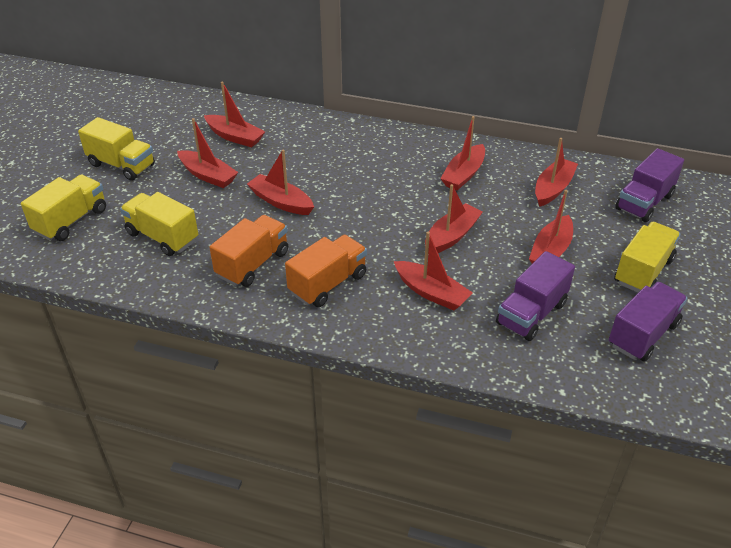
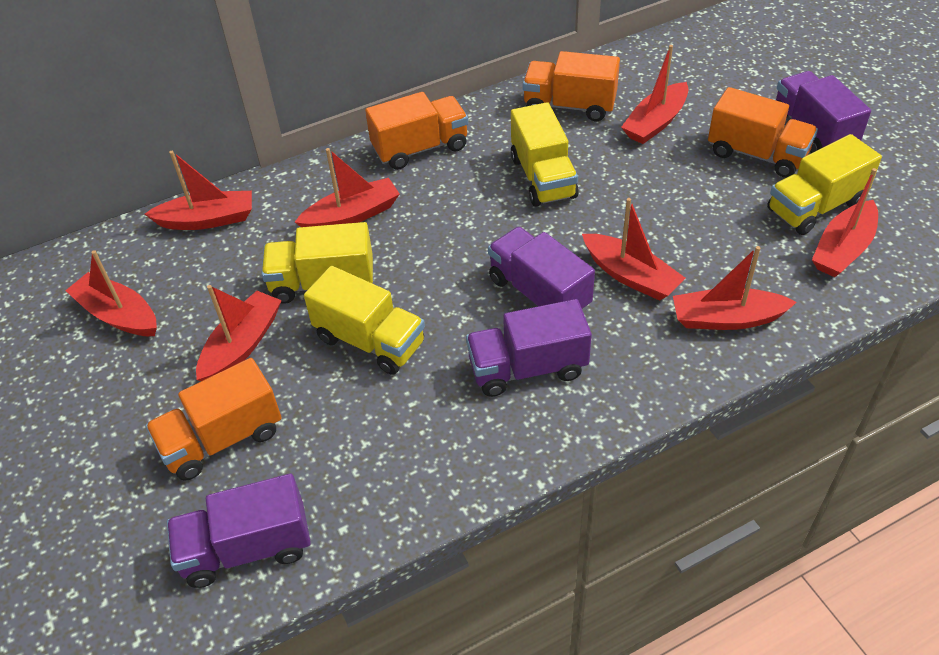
orange truck: [209,215,288,287] [285,235,367,307] = 2 -> [145,358,282,481] [365,92,468,170] [523,51,620,121] [708,87,818,178] = 4
purple truck: [496,251,575,341] [609,282,688,362] [615,148,684,222] = 3 -> [167,474,311,588] [466,299,592,397] [488,227,595,312] [776,71,871,153] = 4

